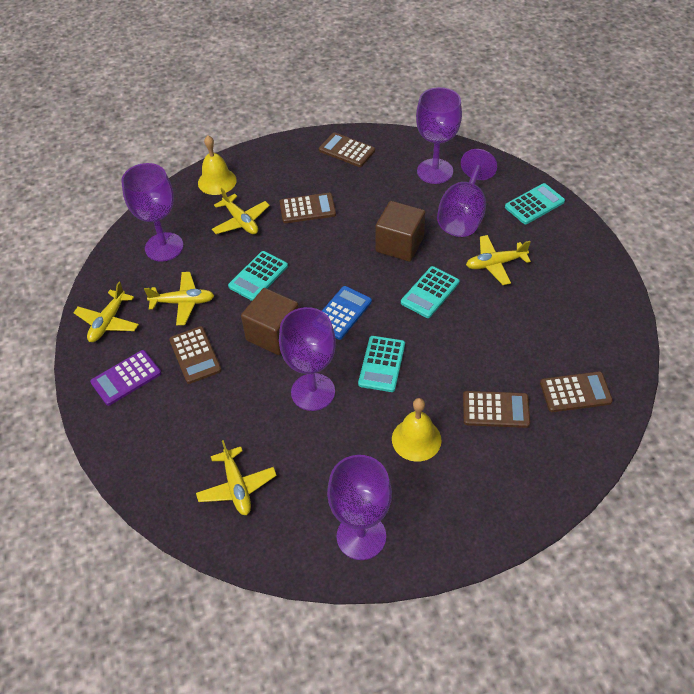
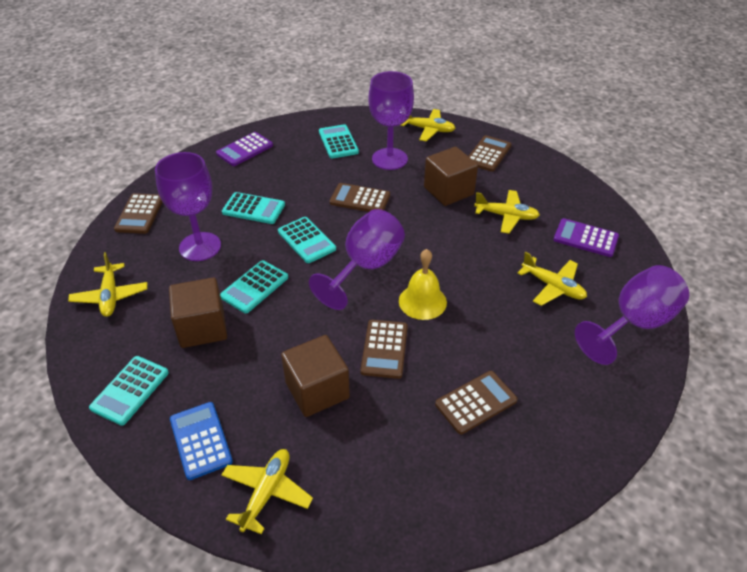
brown cube: [241,288,299,355] [375,201,425,262] = 2 -> [169,278,227,348] [281,335,350,417] [424,147,478,206] = 3
purple calculator: [90,350,161,406] = 1 -> [216,132,273,166] [553,218,619,257] = 2
purple goblet: [122,163,184,261] [279,307,336,411] [327,455,392,560] [416,87,462,184] [437,149,497,237] = 5 -> [155,152,221,261] [309,209,405,310] [368,71,414,170] [575,265,689,365] = 4
turquoise calculator: [228,251,288,301] [358,336,405,392] [401,266,459,318] [505,183,565,224] = 4 -> [89,356,169,426] [220,260,288,313] [222,192,285,224] [278,217,336,263] [319,124,359,158] = 5
yellow bell: [198,135,237,195] [392,398,442,462] = 2 -> [399,249,447,320] = 1

